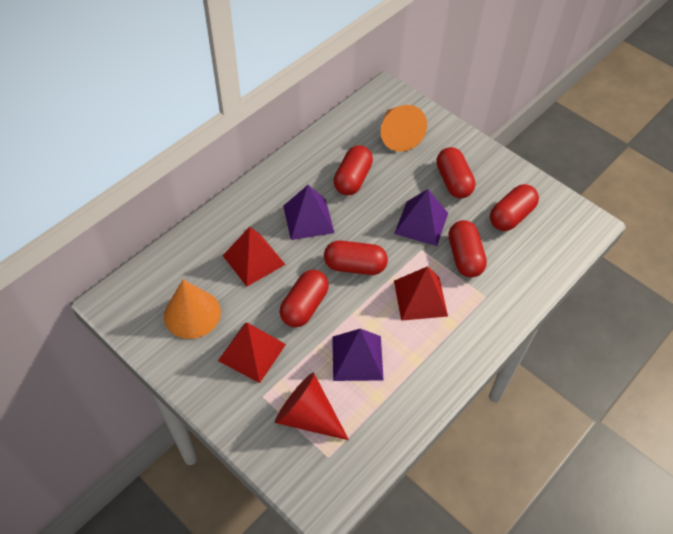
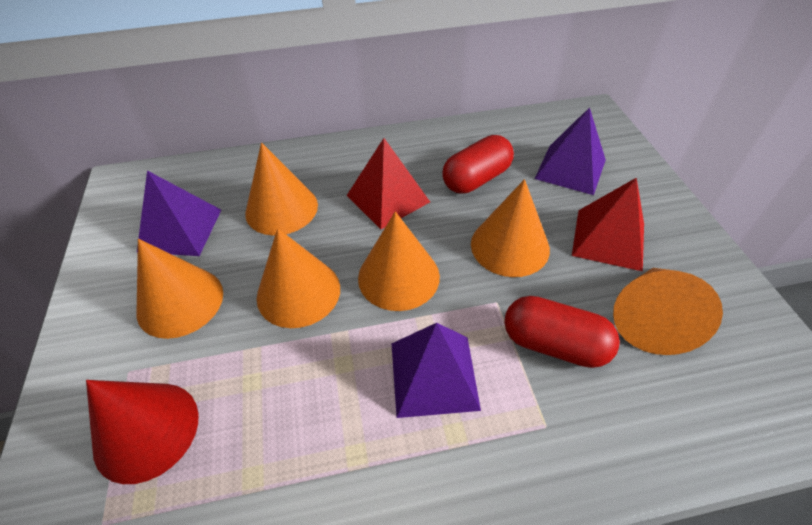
orange cone: [164,280,221,339] [381,105,427,152] = 2 -> [137,239,223,339] [245,142,318,236] [257,228,340,328] [358,211,440,311] [471,179,550,277] [613,268,723,355] = 6
red capsule: [280,270,329,327] [324,240,388,275] [333,145,373,195] [436,147,475,198] [449,220,487,277] [490,184,539,231] = 6 -> [442,135,514,194] [504,296,620,368] = 2
red pyramid: [218,323,286,383] [222,227,286,286] [394,266,448,321] = 3 -> [347,138,430,229] [572,178,644,271] = 2

